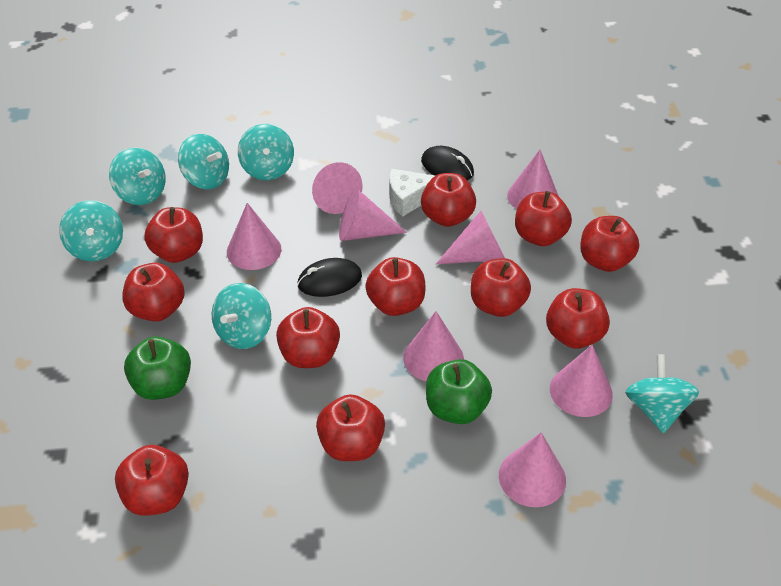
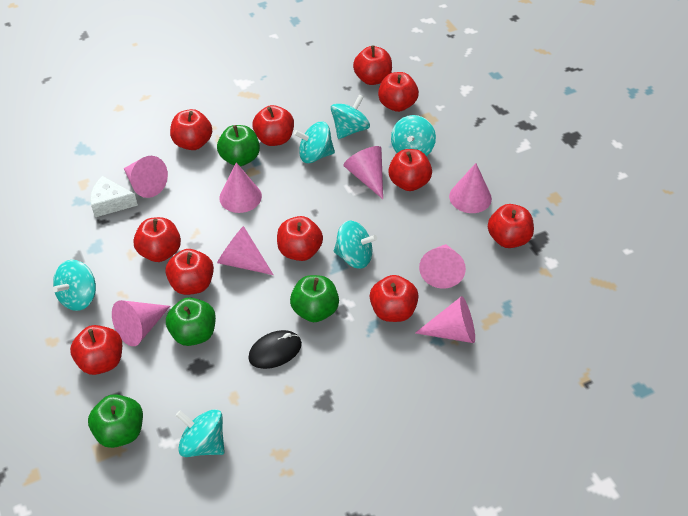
black mouse: [297,258,362,297] [421,146,474,180] = 2 -> [248,330,302,369] = 1
green apple: [124,336,191,400] [426,359,492,424] = 2 -> [88,394,143,448] [166,298,216,346] [217,125,260,166] [290,275,339,322] = 4

